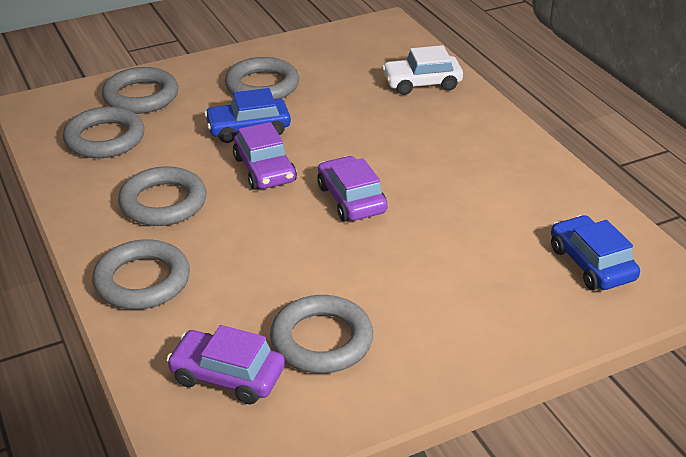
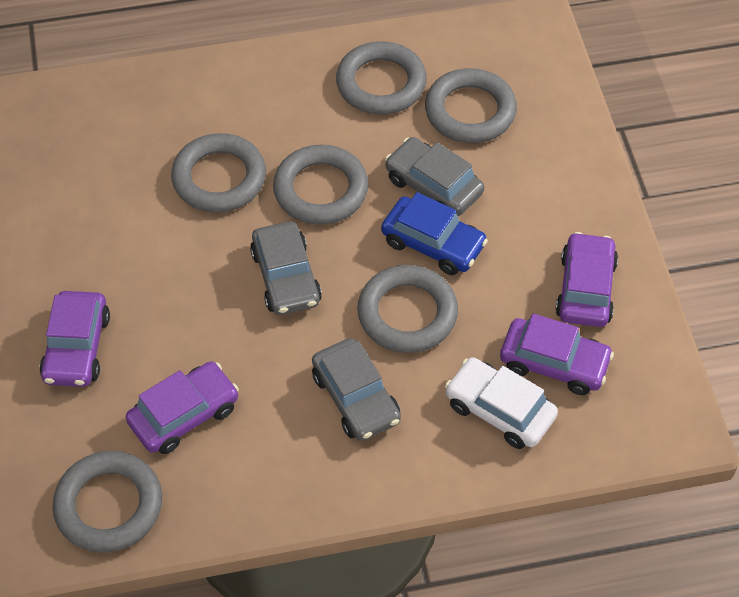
blue car: [204,88,291,143] [551,215,640,290] = 2 -> [381,192,488,275] = 1
grey car: none = 0 -> [250,221,322,315] [312,338,401,441] [385,137,484,216] = 3
purple car: [167,325,285,404] [233,122,297,190] [317,156,388,222] = 3 -> [39,291,110,387] [126,361,239,454] [500,314,614,395] [555,232,618,327] = 4

